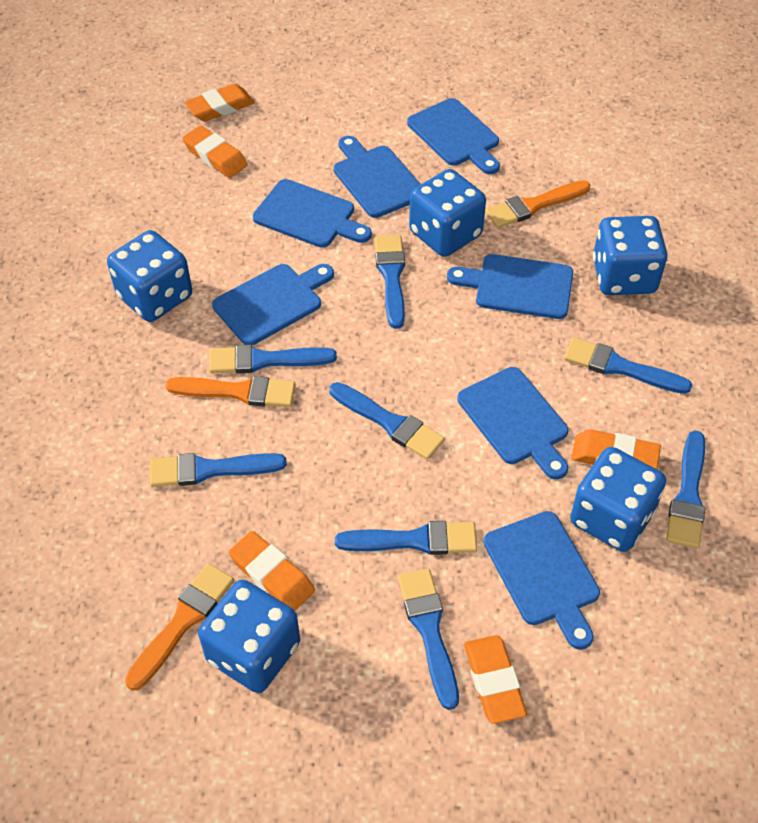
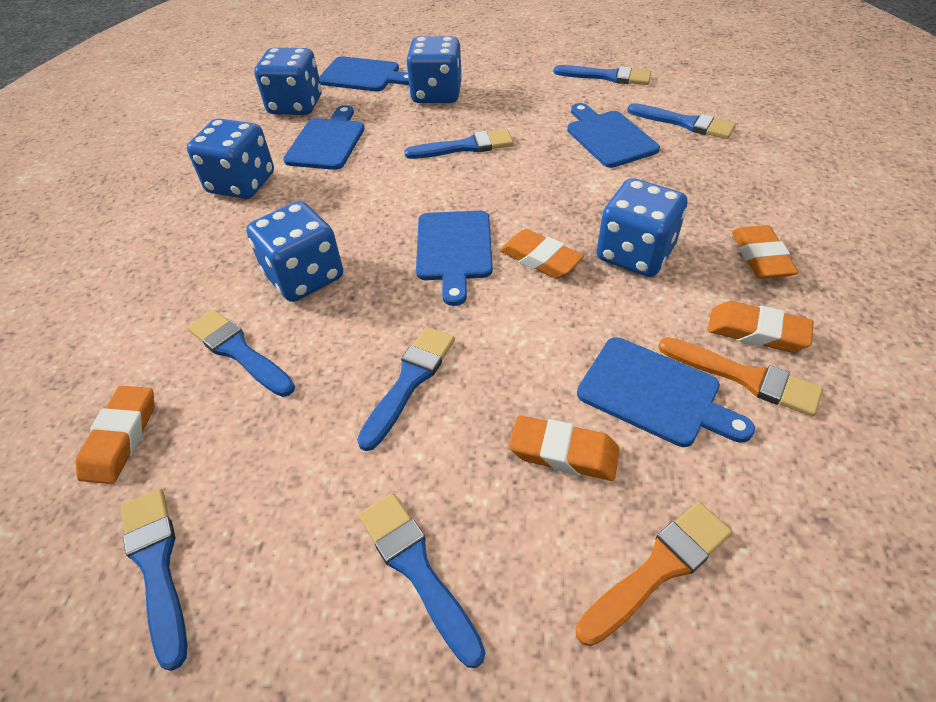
blue brush: [150,453,287,487] [209,344,337,373] [329,382,445,460] [335,521,477,555] [375,235,405,329] [398,569,459,710] [564,337,692,394] [666,430,705,548] = 8 -> [120,489,187,671] [188,310,295,397] [357,327,455,451] [358,493,485,668] [404,129,514,159] [554,65,651,85] [627,103,736,139] = 7
blue cutting board: [212,264,334,345] [253,179,372,248] [334,136,421,218] [407,98,500,174] [447,254,573,319] [457,367,568,480] [483,511,600,650] = 7 -> [283,105,365,170] [319,56,409,91] [416,211,493,306] [567,103,660,168] [577,337,755,447] = 5
orange brush: [125,563,234,691] [165,376,295,407] [485,180,590,228] = 3 -> [575,502,732,647] [658,337,823,417] = 2

